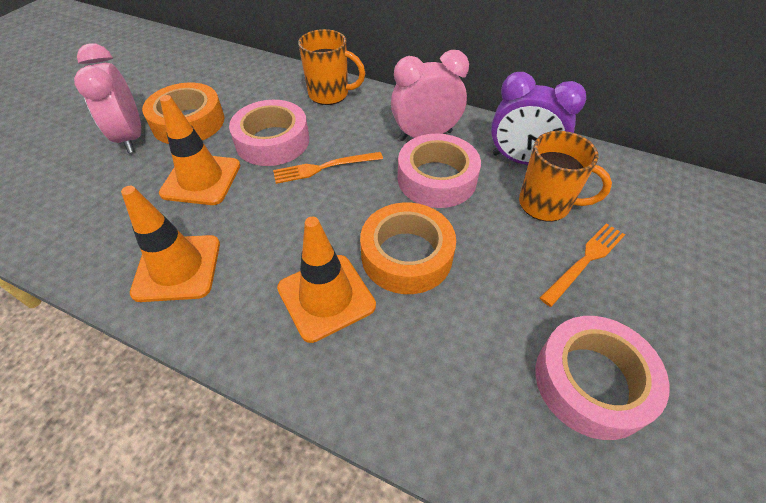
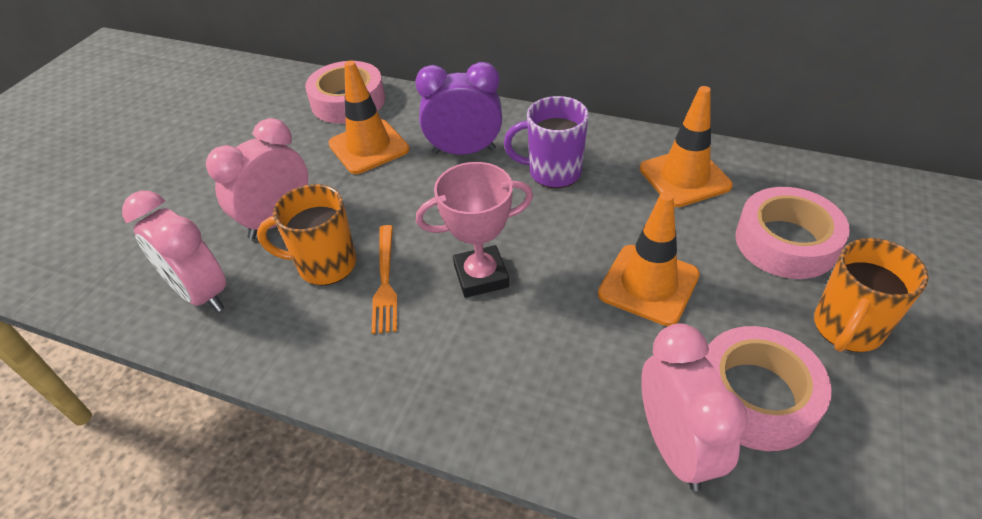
orange fork: [273,152,383,184] [540,223,625,307] = 2 -> [372,225,397,334] = 1
orange tape: [142,83,224,144] [360,203,456,294] = 2 -> none = 0
pink clock: [74,43,141,153] [391,50,469,141] = 2 -> [122,191,226,312] [206,118,308,239] [641,324,748,491] = 3
pink trophy: none = 0 -> [416,162,533,298] = 1
purple mug: none = 0 -> [504,96,589,188] = 1

